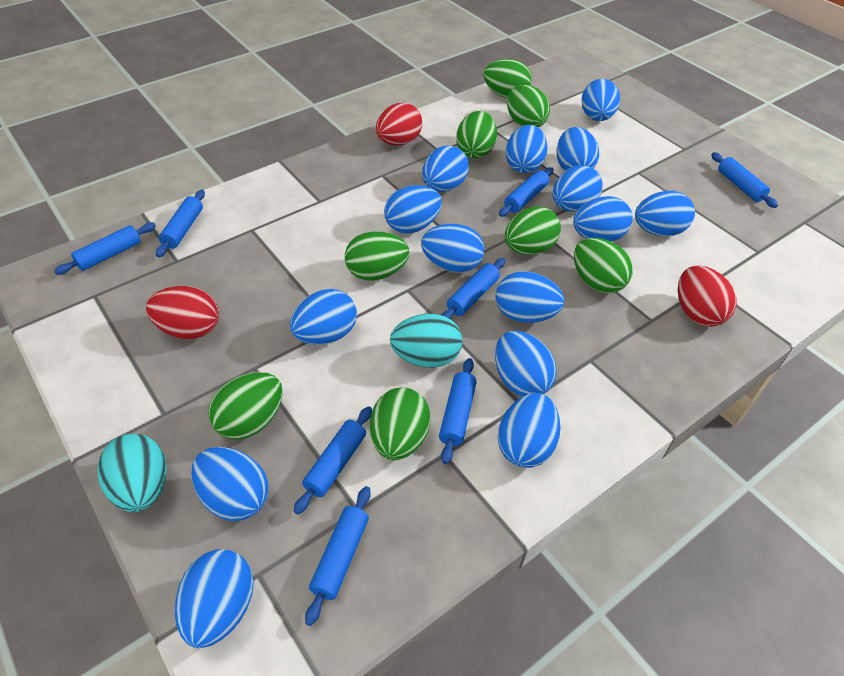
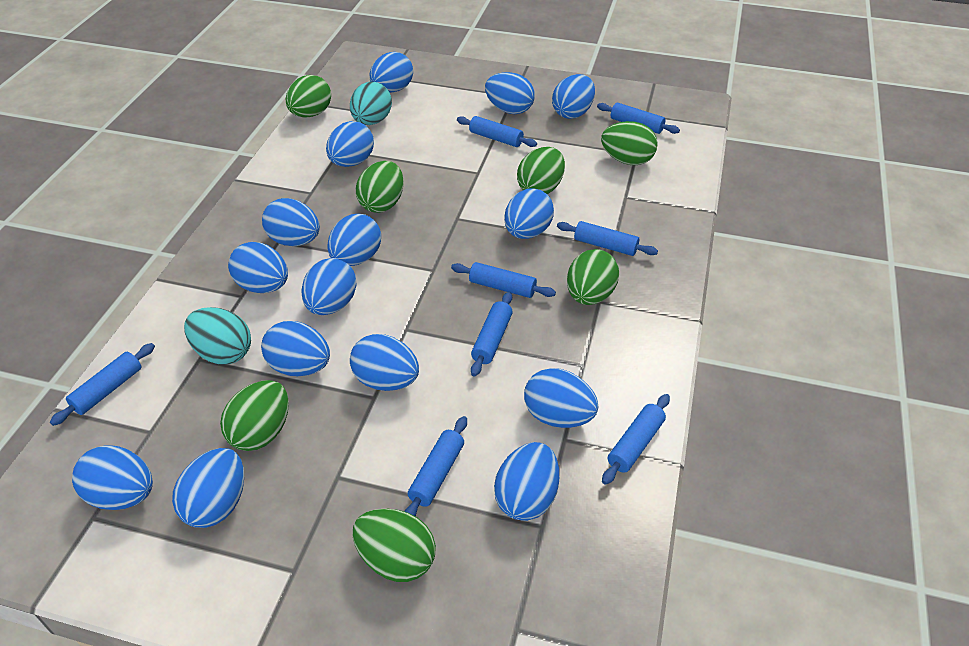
green egg: [208,372,283,440] [345,231,409,281] [370,387,430,460] [456,111,497,158] [483,59,532,98] [505,206,561,255] [507,85,550,127] [574,238,633,293] = 8 -> [220,380,289,451] [285,75,331,117] [353,509,436,582] [356,161,404,213] [517,147,565,194] [567,249,619,305] [601,121,658,165] = 7
red egg: [146,286,219,339] [376,103,422,145] [678,265,736,327] = 3 -> none = 0

